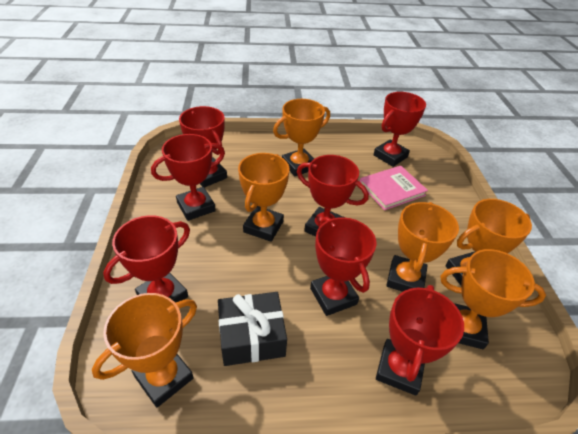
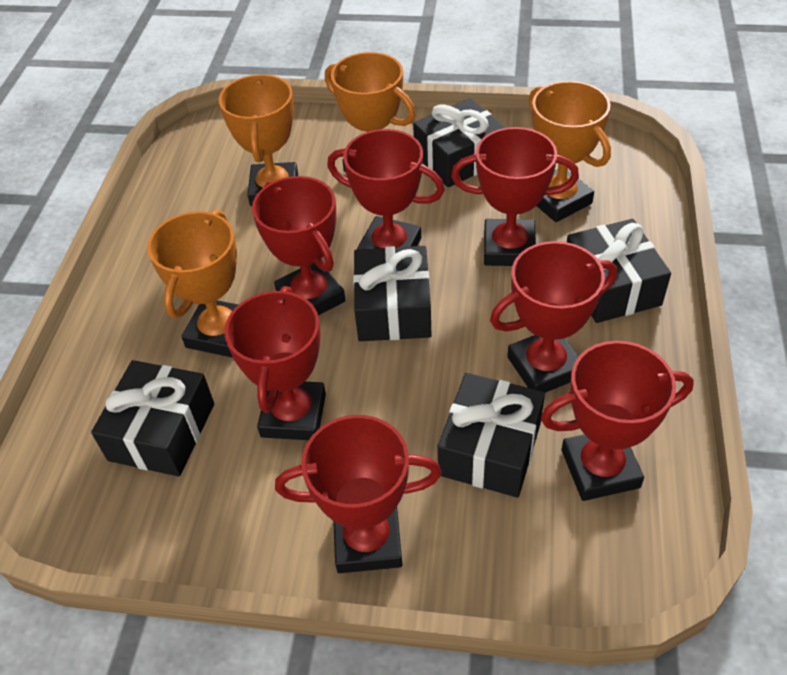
black gift: [218,292,287,366] = 1 -> [91,360,214,477] [353,246,432,341] [413,98,506,187] [438,373,545,498] [567,219,671,323] = 5
orange trophy: [92,293,197,407] [238,153,290,242] [273,99,330,176] [386,202,459,292] [440,249,546,349] [446,199,532,285] = 6 -> [147,209,239,358] [219,74,298,206] [325,52,416,172] [529,81,611,222] = 4
pink book: [359,166,428,210] = 1 -> none = 0

